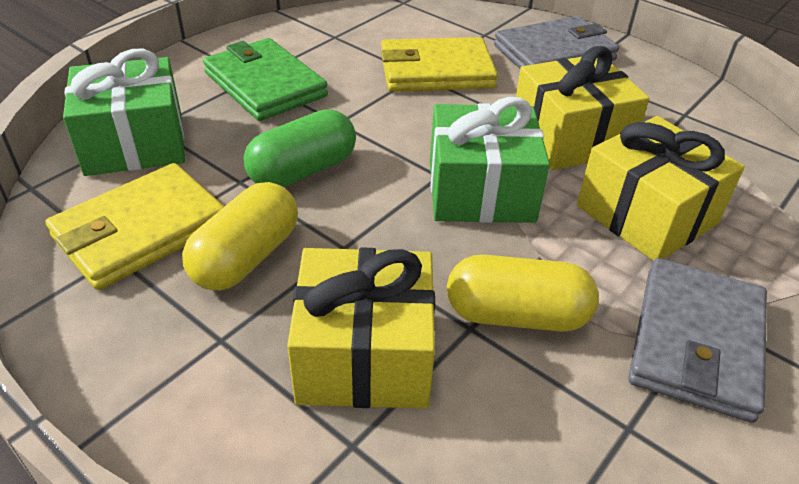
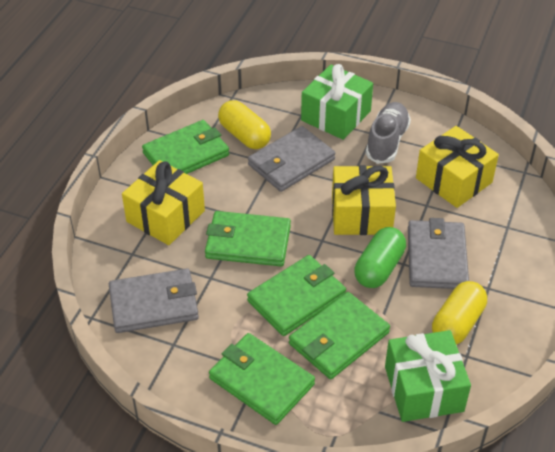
green wallet: [203,38,328,121] = 1 -> [142,120,229,174] [205,211,291,266] [209,333,315,425] [247,255,346,336] [289,292,390,379] = 5
grey shoe: none = 0 -> [366,102,411,164] = 1
grey wallet: [494,16,619,69] [628,258,767,423] = 2 -> [109,269,199,333] [248,126,335,192] [408,218,469,289] = 3
yellow wallet: [45,163,225,290] [381,37,498,92] = 2 -> none = 0

